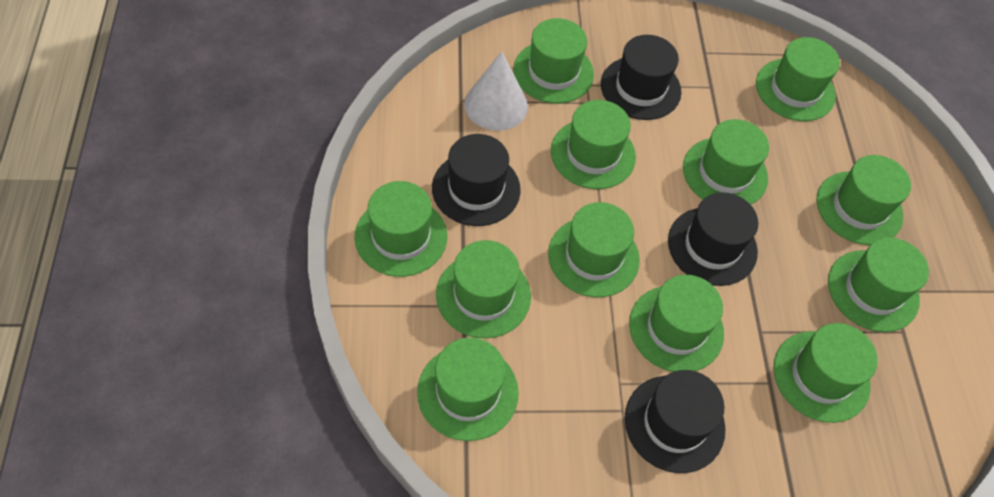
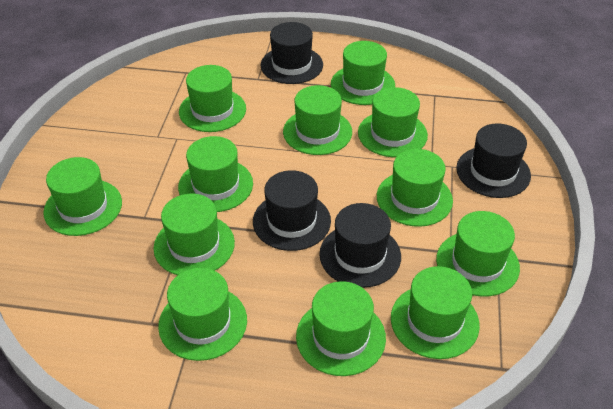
white cone: [464,51,528,131] = 1 -> none = 0

